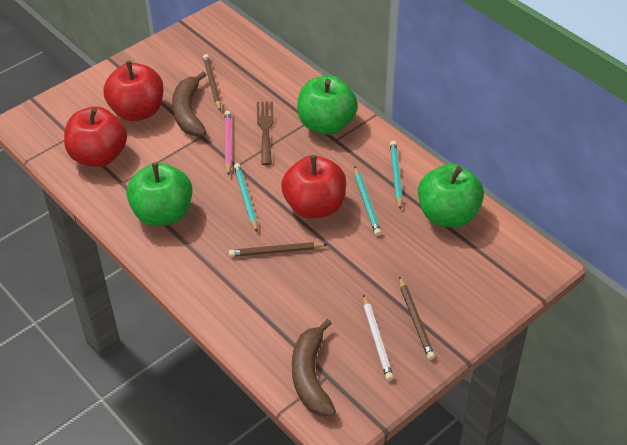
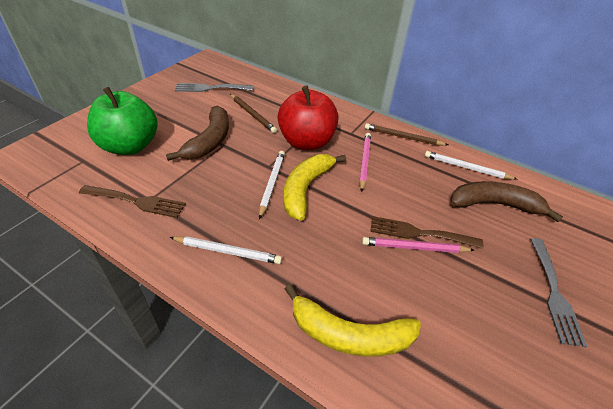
brown fork: [257,101,274,165] = 1 -> [79,185,186,218] [370,216,483,249] = 2
brown pencil: [203,54,221,111] [229,242,328,257] [399,276,435,360] = 3 -> [230,94,277,133] [365,123,448,146] = 2
green apple: [126,162,193,226] [297,75,358,135] [418,164,484,227] = 3 -> [87,87,158,155] = 1
grey fork: none = 0 -> [175,83,253,92] [530,238,587,347] = 2
pink pencil: [224,111,232,176] = 1 -> [359,133,371,192] [362,237,474,253] = 2
red apple: [64,106,127,167] [103,61,164,121] [281,155,346,219] = 3 -> [277,85,339,150] = 1
turquoise pencil: [234,163,258,232] [354,166,382,236] [390,141,403,210] = 3 -> none = 0
white pencil: [363,294,394,381] = 1 -> [170,236,282,264] [259,151,285,219] [425,151,518,180] = 3
yellow banana: none = 0 -> [284,154,346,221] [285,284,421,357] = 2

